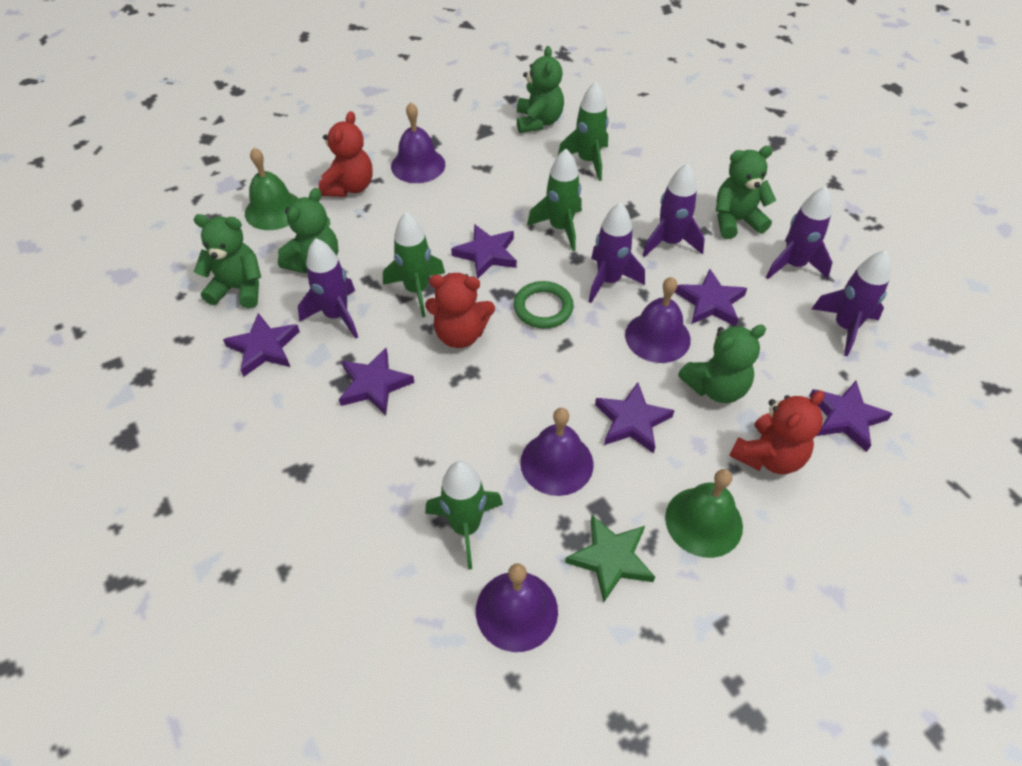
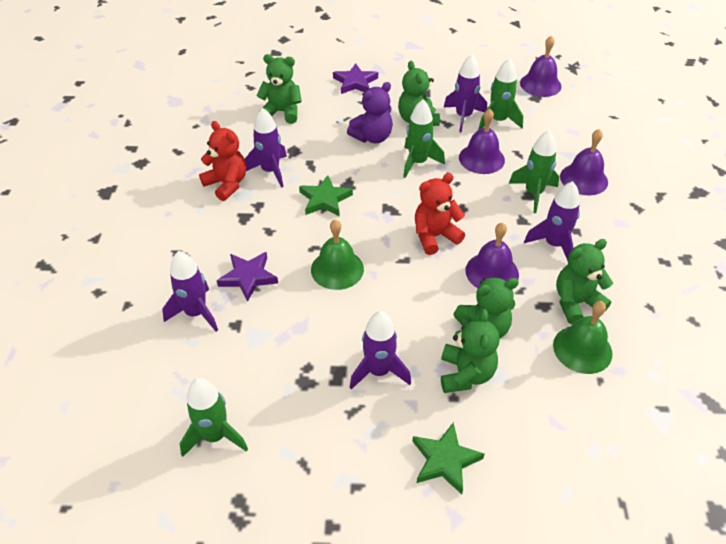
green ring: [514,281,574,328] = 1 -> none = 0
green star: [565,515,655,603] = 1 -> [299,175,353,217] [412,422,484,494] = 2
purple star: [223,313,300,377] [339,348,415,415] [451,224,517,279] [595,382,675,453] [675,269,747,326] [809,381,893,452] = 6 -> [217,252,278,302] [333,63,378,94] = 2
purple teddy bear: none = 0 -> [347,82,393,144] = 1
red teddy bear: [319,111,373,197] [425,273,495,348] [729,390,825,474] = 3 -> [199,121,246,201] [415,173,465,255] = 2

